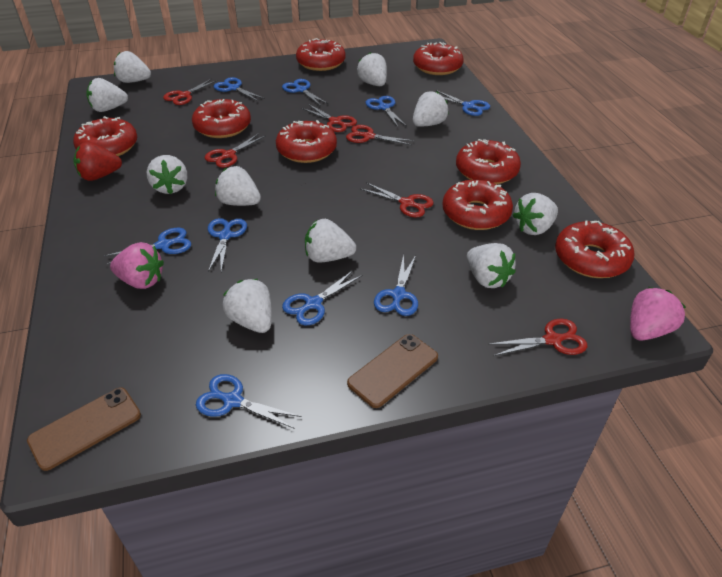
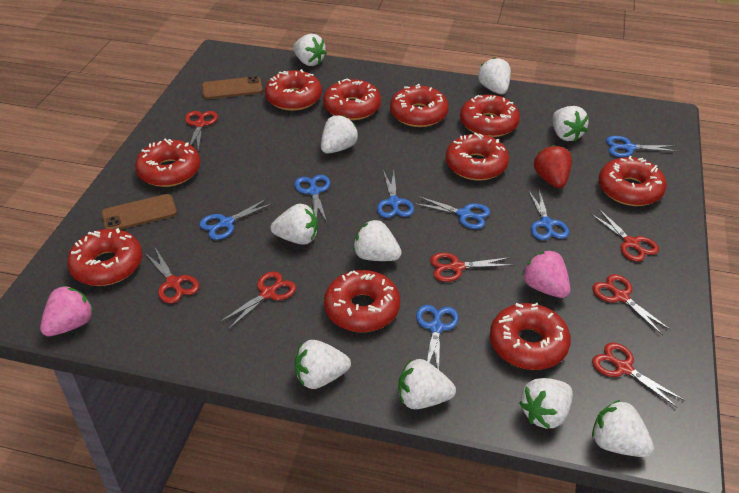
blue scissors: [104,228,191,265] [196,374,302,429] [208,218,247,272] [214,77,265,101] [282,79,328,106] [282,270,363,325] [366,96,407,127] [374,254,418,316] [436,90,490,116] = 9 -> [199,198,274,240] [295,175,330,223] [377,170,414,218] [413,196,490,229] [416,305,459,370] [528,190,569,240] [606,136,679,157] = 7
red donut: [73,116,137,156] [192,99,251,138] [276,120,337,163] [296,38,346,71] [413,42,464,75] [442,180,513,230] [456,139,521,184] [555,220,634,278] = 8 -> [67,228,142,286] [135,139,200,187] [265,69,322,111] [323,79,381,120] [324,270,400,332] [390,84,449,127] [445,132,509,181] [460,95,520,137] [490,303,571,370] [599,156,667,206] = 10
red scissors: [163,78,218,105] [205,133,265,168] [301,104,357,132] [346,125,414,145] [361,183,434,218] [488,318,588,356] = 6 -> [144,248,199,304] [185,111,218,151] [220,271,296,330] [430,253,513,282] [590,209,659,262] [592,274,671,335] [592,343,685,408] = 7

